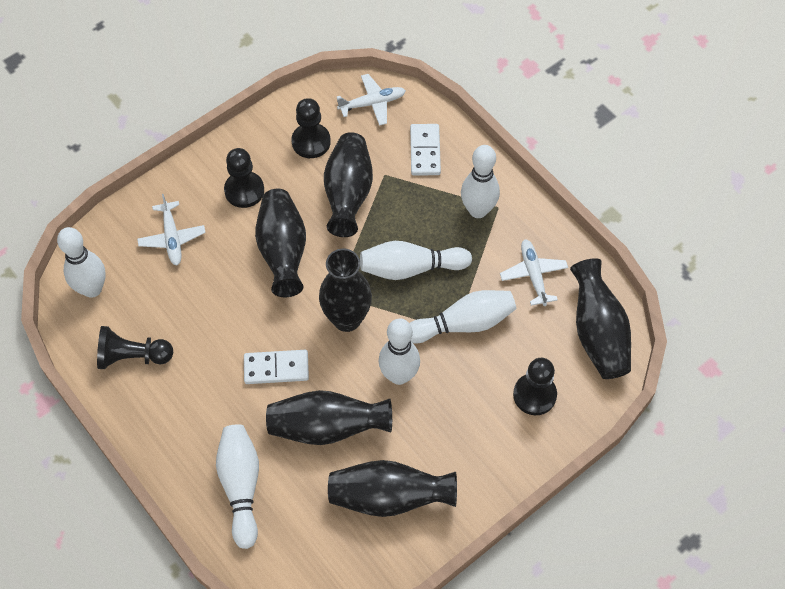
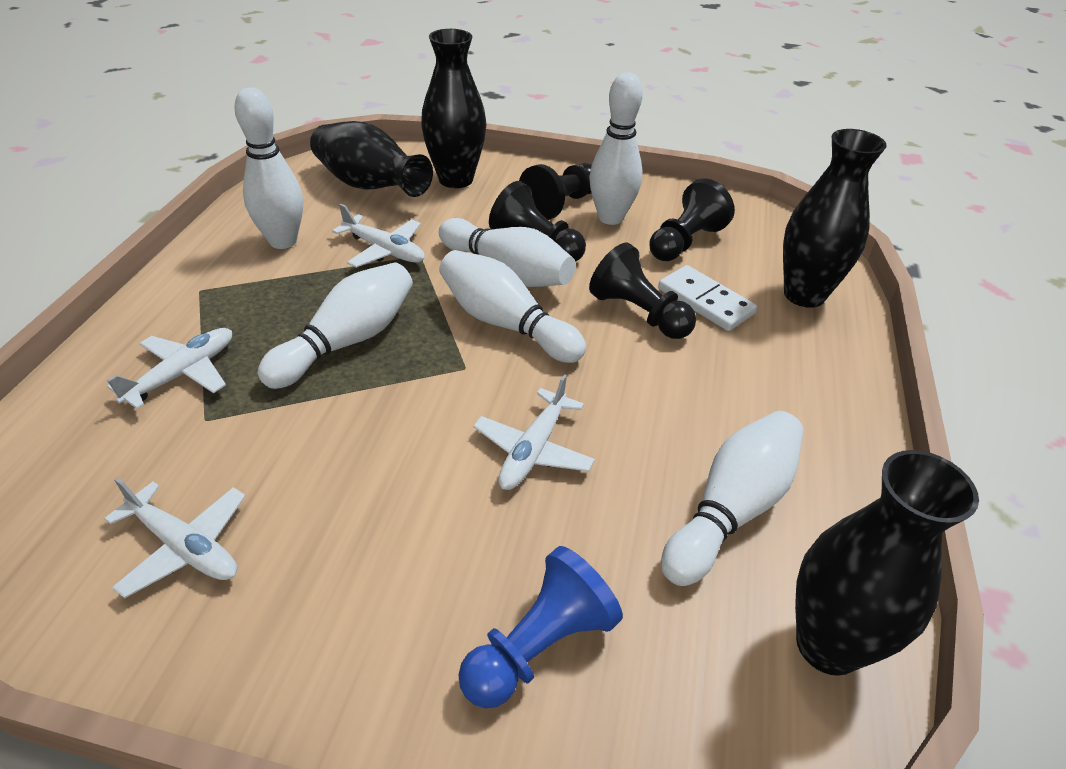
black vase: [255,189,306,297] [266,390,392,445] [319,249,372,332] [324,132,373,237] [328,460,457,517] [570,258,631,379] = 6 -> [310,121,433,197] [421,29,486,188] [783,129,887,308] [795,450,979,676] = 4
blue pawn: none = 0 -> [459,546,623,708] = 1
white domino: [244,350,309,384] [410,124,441,175] = 2 -> [658,265,757,331] = 1
white plane: [137,194,206,266] [336,74,406,126] [500,239,568,306] = 3 -> [104,478,245,598] [107,328,232,409] [332,204,425,268] [473,374,595,490] = 4

